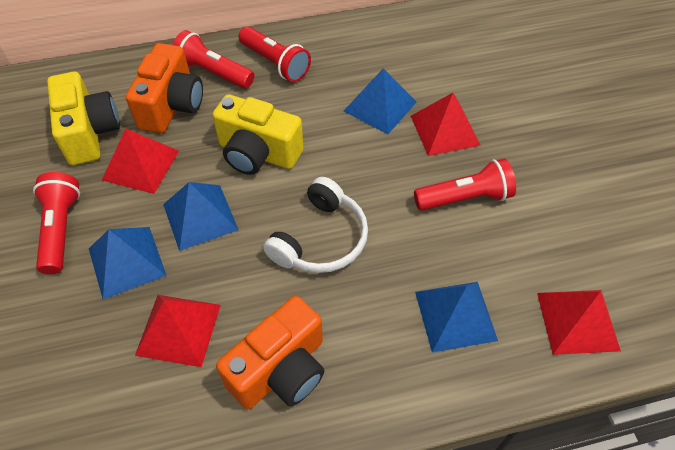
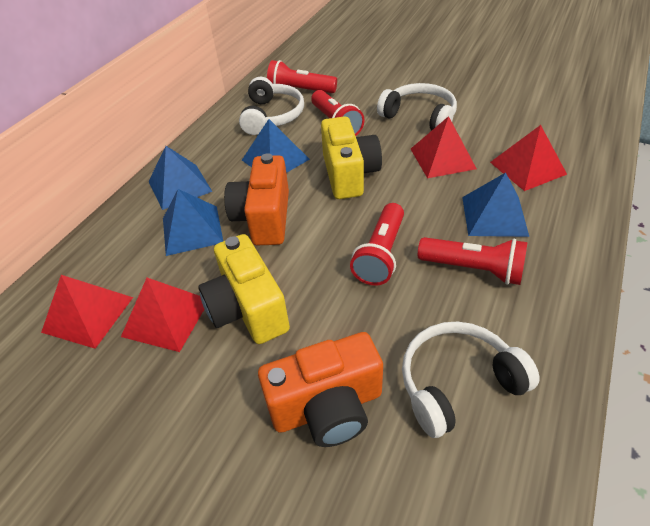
white headphones: [263,177,368,273] = 1 -> [239,77,304,135] [377,83,457,131] [402,321,540,438] = 3

